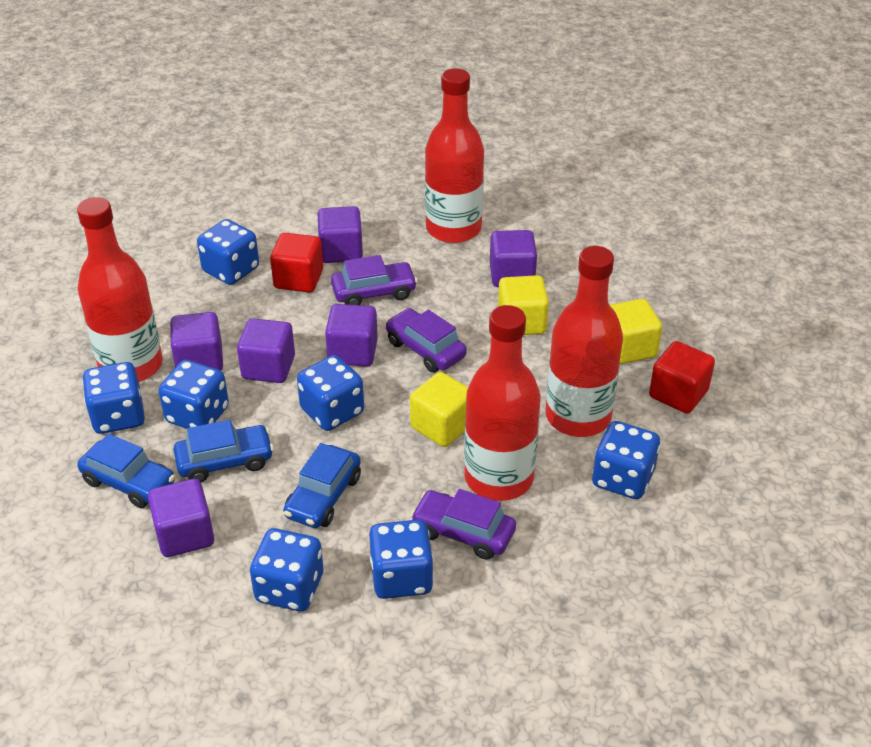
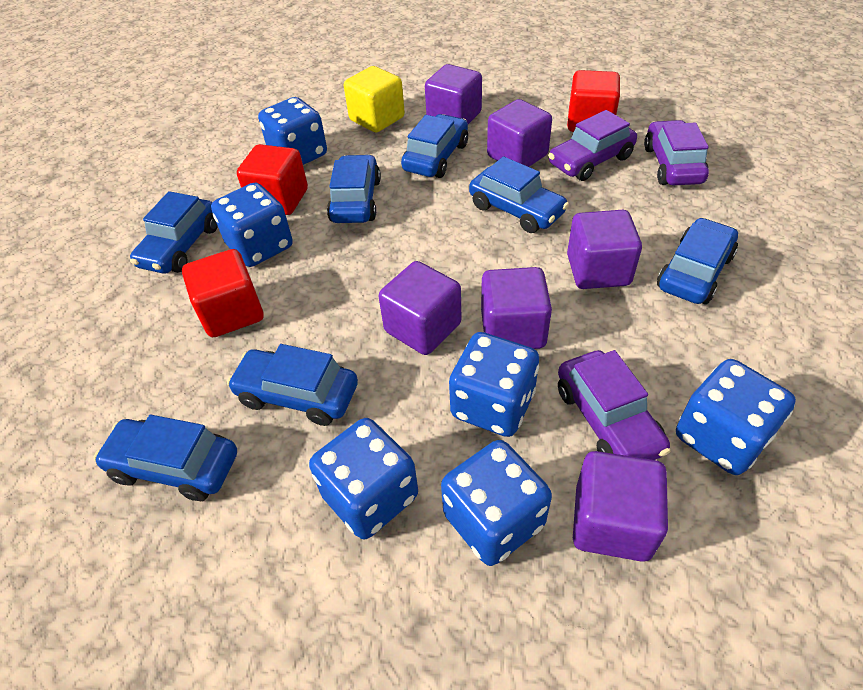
blue car: [78,433,175,508] [173,420,274,482] [283,443,361,528] = 3 -> [94,415,237,501] [130,191,218,274] [227,344,358,426] [327,154,381,223] [401,114,468,178] [469,156,569,233] [657,217,738,304] = 7
blue dice: [82,362,145,434] [158,360,229,429] [197,219,259,285] [250,528,323,611] [297,355,364,431] [369,520,434,599] [592,421,660,499] = 7 -> [211,182,293,267] [258,97,327,165] [309,418,418,539] [441,440,552,566] [449,332,539,437] [676,359,796,475] = 6
red bottle: [77,197,163,382] [425,68,484,243] [464,305,541,501] [546,246,623,437] = 4 -> none = 0
red cube: [270,233,323,293] [649,341,715,413] = 2 -> [182,249,263,337] [237,144,308,215] [567,70,620,132] = 3
yellow cube: [410,372,468,447] [498,275,549,335] [610,299,662,364] = 3 -> [344,66,405,133] = 1

